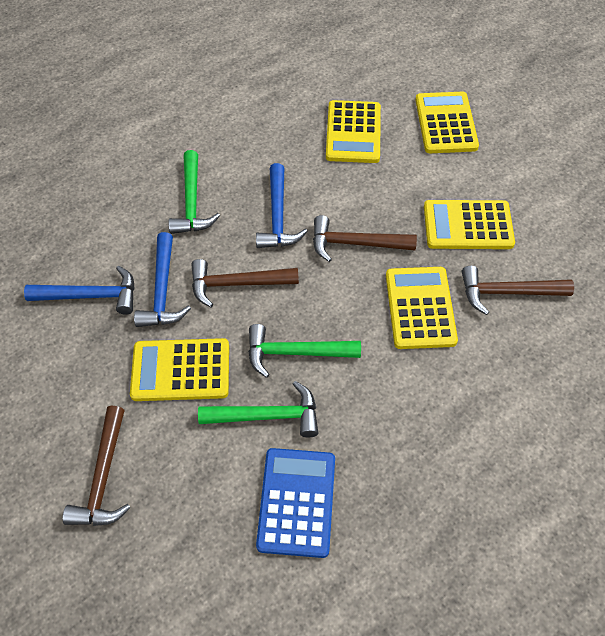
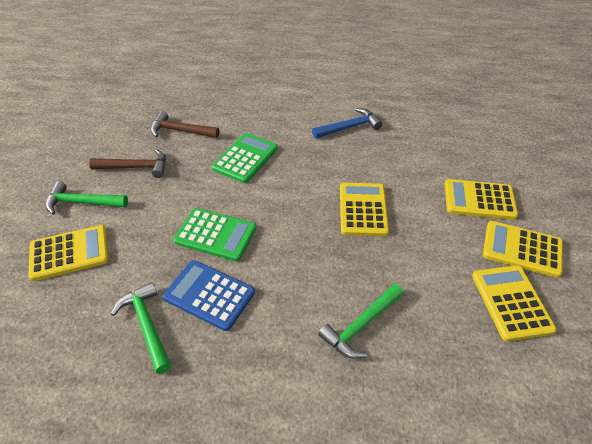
blue hammer: [24,265,135,315] [134,232,191,327] [256,163,308,248] = 3 -> [312,108,382,138] = 1
brown hammer: [63,406,130,526] [191,259,299,307] [313,215,417,262] [462,266,574,315] = 4 -> [89,149,166,178] [151,111,219,138] = 2
green calculator: none = 0 -> [174,208,256,261] [212,133,278,183] = 2

